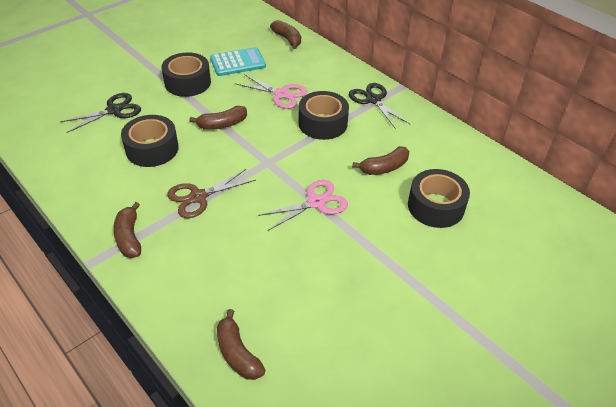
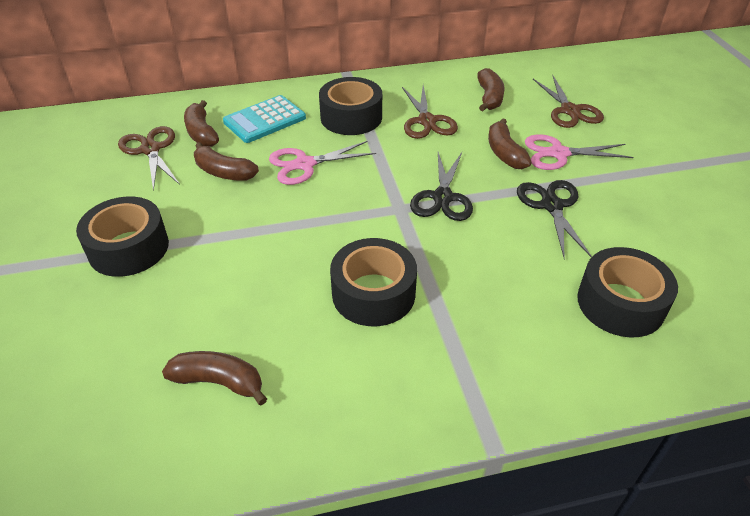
brown scissors: [167,169,256,218] = 1 -> [118,126,180,191] [402,85,458,139] [533,75,604,128] = 3

